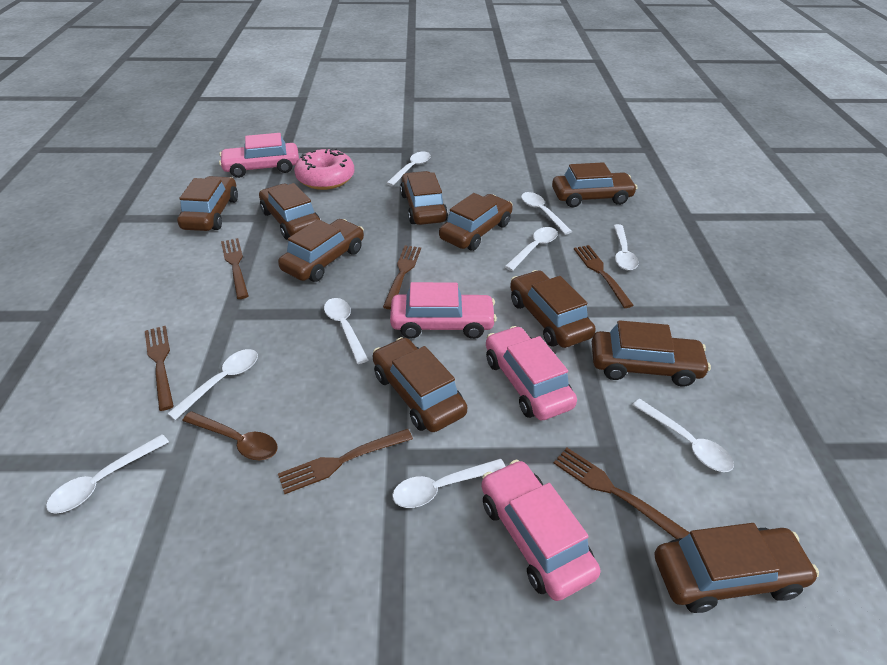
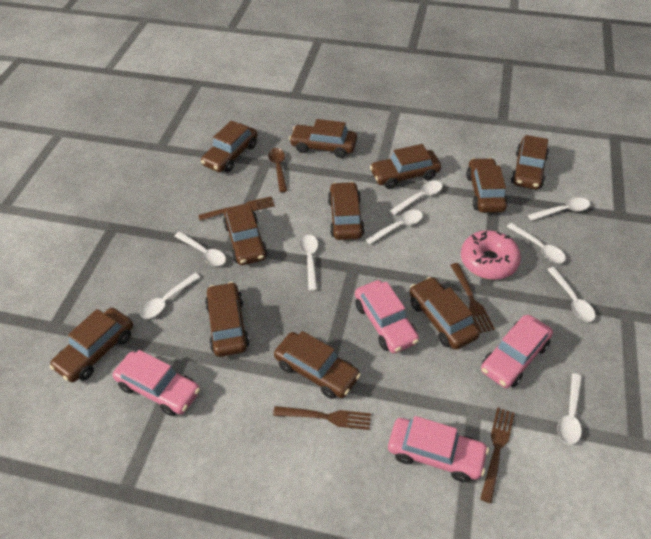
brown car: [177,176,238,231] [259,183,321,240] [278,219,364,282] [373,337,467,432] [400,171,448,225] [439,193,513,251] [510,270,596,348] [552,162,637,208] [592,320,711,387] [655,523,819,613] = 10 -> [50,308,133,382] [201,121,258,172] [205,282,250,357] [223,203,268,265] [274,331,361,399] [289,119,357,158] [328,182,365,240] [370,144,441,189] [409,277,480,350] [466,158,508,213] [511,135,549,189] = 11
brown fork: [145,326,174,411] [221,238,249,299] [278,429,413,494] [383,245,421,310] [554,448,690,539] [574,245,634,308] = 6 -> [198,197,275,221] [273,406,371,430] [450,263,495,333] [480,407,514,503] = 4

